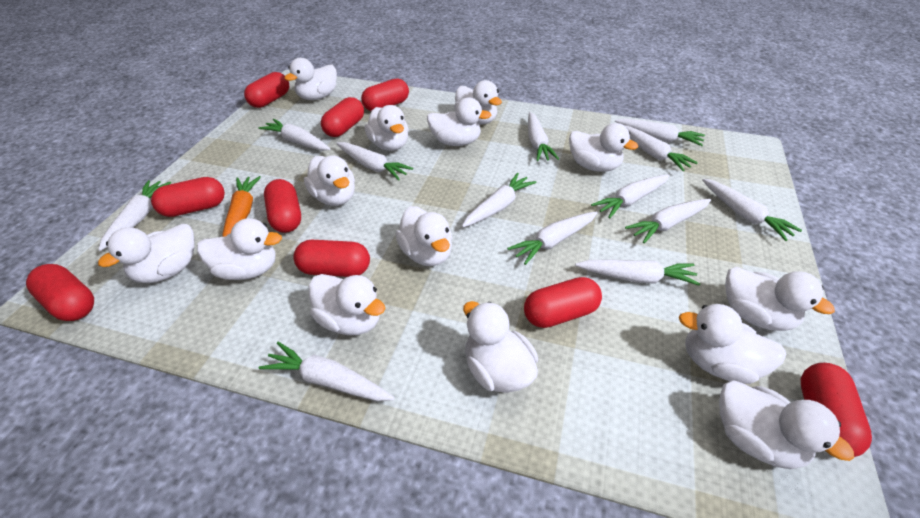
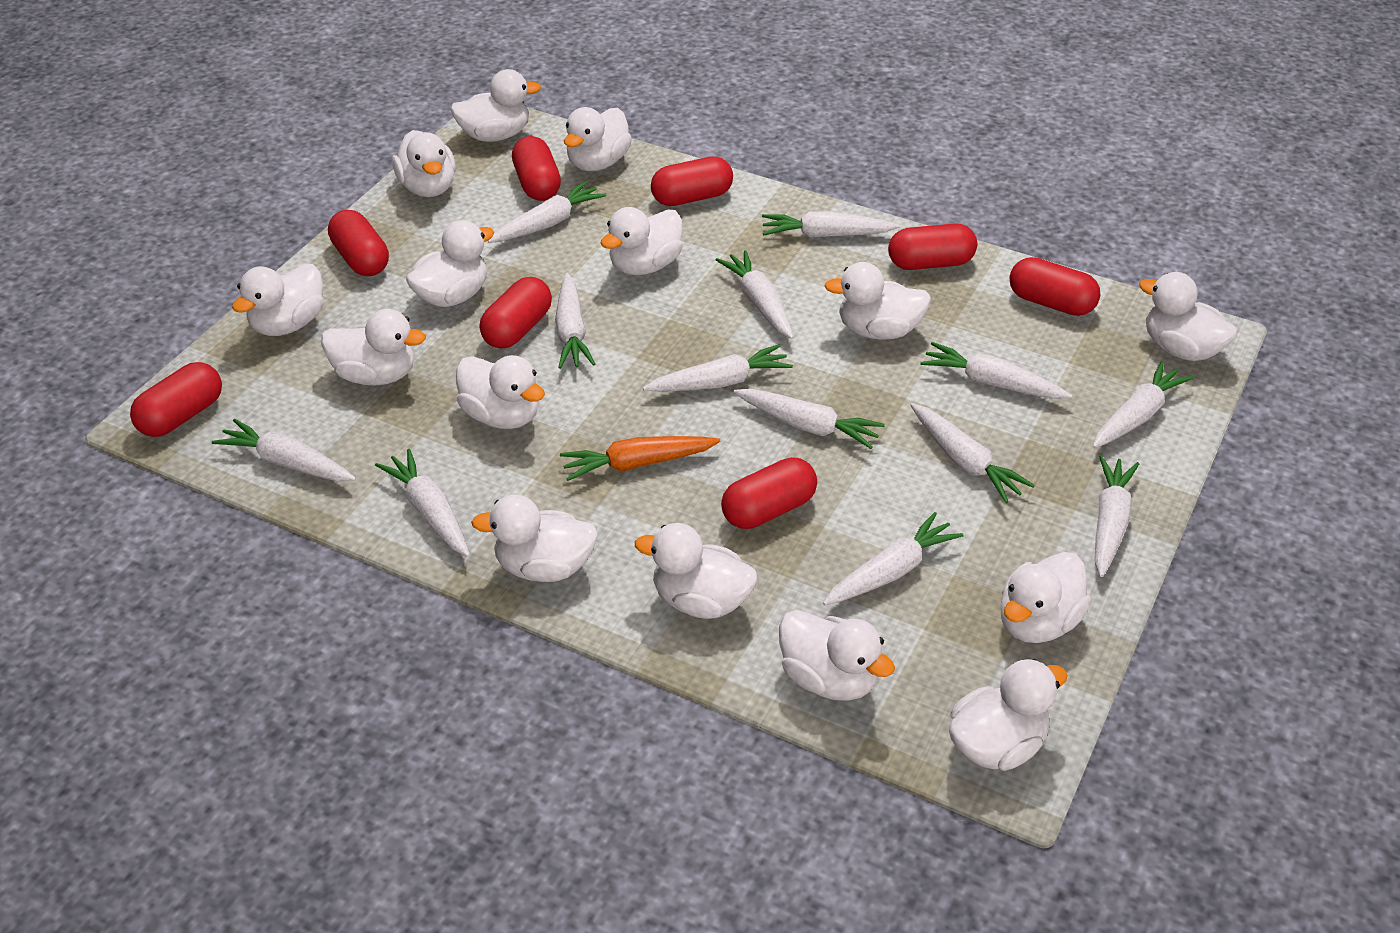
red capsule: [26,264,94,321] [151,177,225,217] [244,72,289,108] [264,179,301,233] [293,240,370,277] [321,97,364,137] [361,78,409,111] [524,277,602,328] [801,363,872,457] = 9 -> [130,362,222,437] [328,210,389,276] [479,277,552,349] [512,136,561,201] [651,156,733,206] [721,457,817,529] [888,223,977,270] [1010,257,1100,316] = 8
white duck: [98,224,195,283] [197,218,282,280] [284,58,337,100] [304,155,355,206] [309,274,386,335] [365,105,409,151] [395,206,452,266] [427,97,492,146] [454,80,502,125] [463,301,538,393] [569,123,638,172] [679,304,786,384] [719,380,854,469] [725,267,835,331] = 14 -> [232,264,324,336] [321,309,426,385] [392,130,456,197] [406,220,494,307] [450,69,541,142] [456,355,545,429] [471,495,598,582] [564,107,632,171] [600,207,683,275] [635,523,757,619] [779,610,895,701] [824,262,931,340] [949,659,1068,771] [1000,552,1091,643] [1139,272,1238,361] = 15

